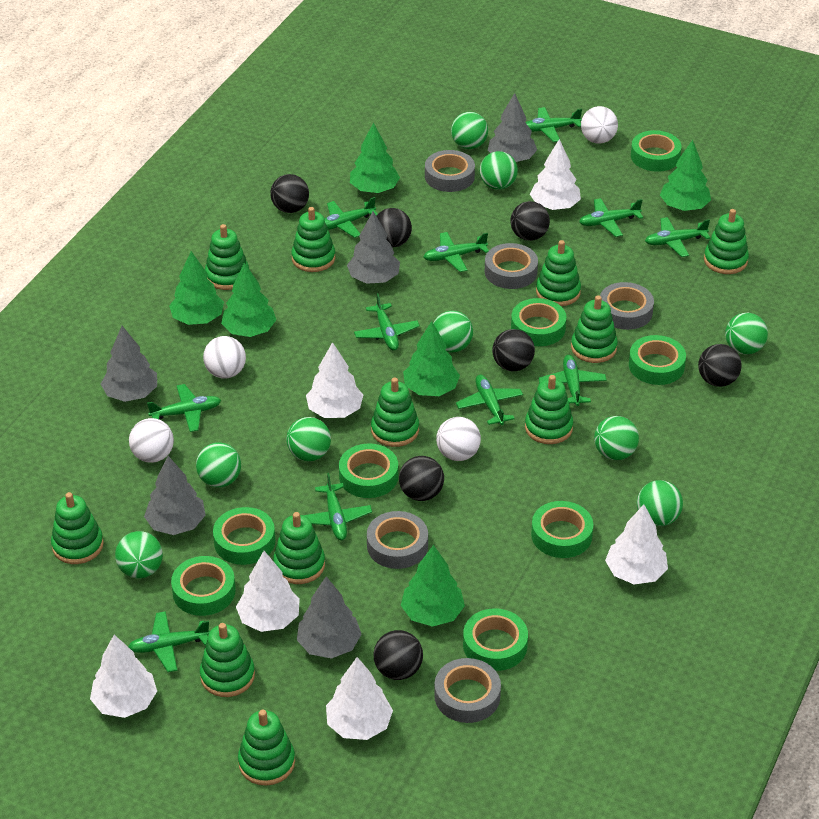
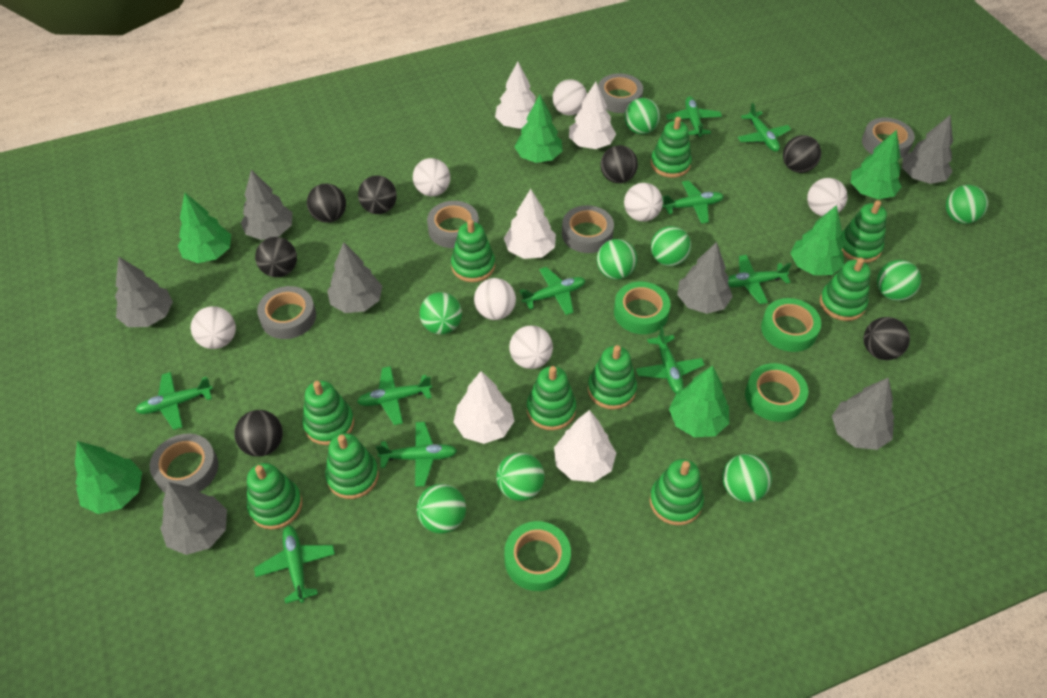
green plane: [128,611,210,672] [147,384,221,432] [304,473,372,540] [324,197,378,238] [354,293,420,351] [424,232,489,272] [456,375,523,425] [525,107,582,142] [538,355,607,406] [579,198,643,237] [645,217,710,257] = 11 -> [135,372,213,430] [254,525,335,604] [357,366,432,425] [376,422,457,487] [519,267,585,315] [636,326,705,394] [662,181,724,224] [666,96,722,137] [728,255,792,304] [738,103,791,152] = 10
green stacking toy: [51,492,104,564] [200,623,255,697] [205,224,249,290] [238,710,295,786] [273,512,325,584] [291,207,335,272] [371,377,419,447] [525,375,573,444] [536,240,581,306] [571,295,618,363] [704,209,749,274] = 11 -> [247,463,302,530] [302,381,354,445] [325,433,379,499] [451,219,495,282] [527,366,576,430] [588,345,637,410] [650,459,704,525] [651,117,692,178] [820,258,871,321] [840,200,887,263] = 10
green tape: [171,556,236,616] [213,507,275,565] [339,444,398,498] [463,608,528,671] [511,298,566,346] [531,501,593,558] [629,335,686,385] [631,130,681,172] = 8 -> [504,521,571,591] [614,282,671,334] [745,363,808,422] [761,298,821,352] = 4
grey tape: [367,511,428,569] [425,150,475,192] [434,658,501,723] [485,243,538,289] [600,282,654,330] = 5 -> [150,434,218,493] [257,286,316,339] [427,201,479,248] [562,205,614,253] [598,73,643,113] [862,118,915,158] = 6
grey tree: [101,326,157,402] [144,456,206,535] [297,576,362,658] [347,212,400,284] [488,93,537,162] = 5 -> [115,256,173,327] [160,482,227,555] [241,170,292,240] [327,242,382,313] [677,242,733,314] [832,377,894,450] [902,115,953,184] = 7
white ball: [129,418,174,463] [203,336,246,378] [436,417,481,461] [581,106,618,144] = 4 -> [191,306,236,349] [413,158,450,196] [474,278,516,320] [509,325,553,369] [553,79,587,115] [624,183,663,222] [807,178,848,216] = 7
white tree: [90,635,157,718] [236,551,300,632] [306,342,363,418] [326,657,393,740] [530,139,581,210] [605,504,668,584] = 6 -> [453,371,514,444] [495,61,536,129] [504,189,556,259] [554,410,616,482] [569,82,616,149] = 5

